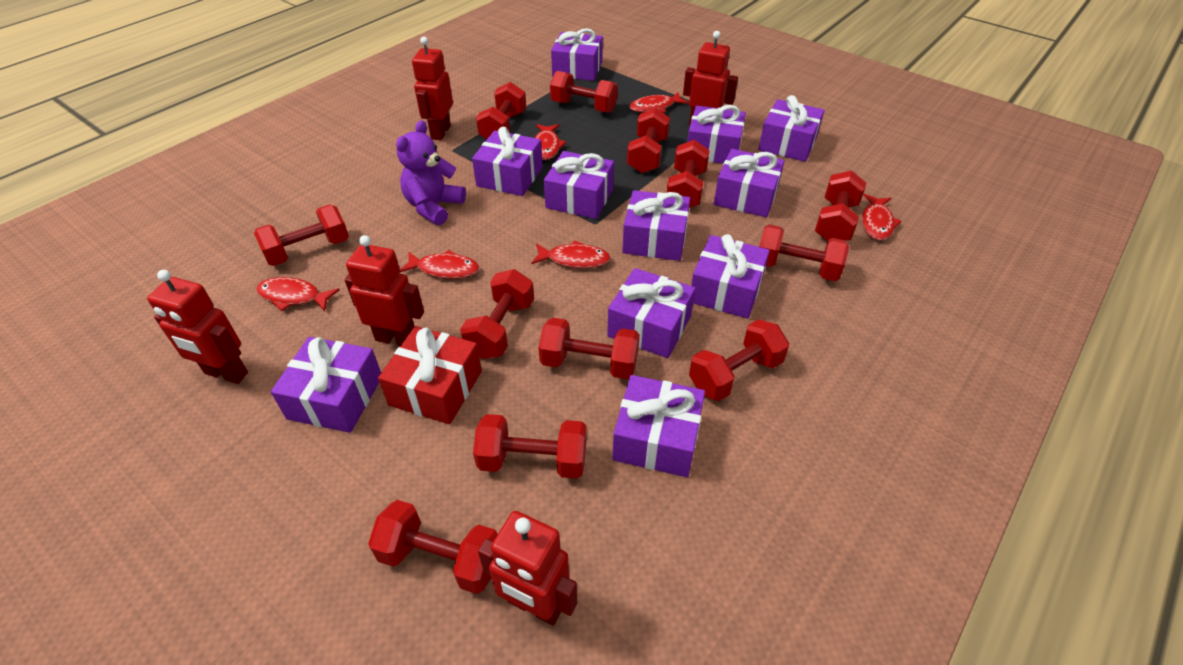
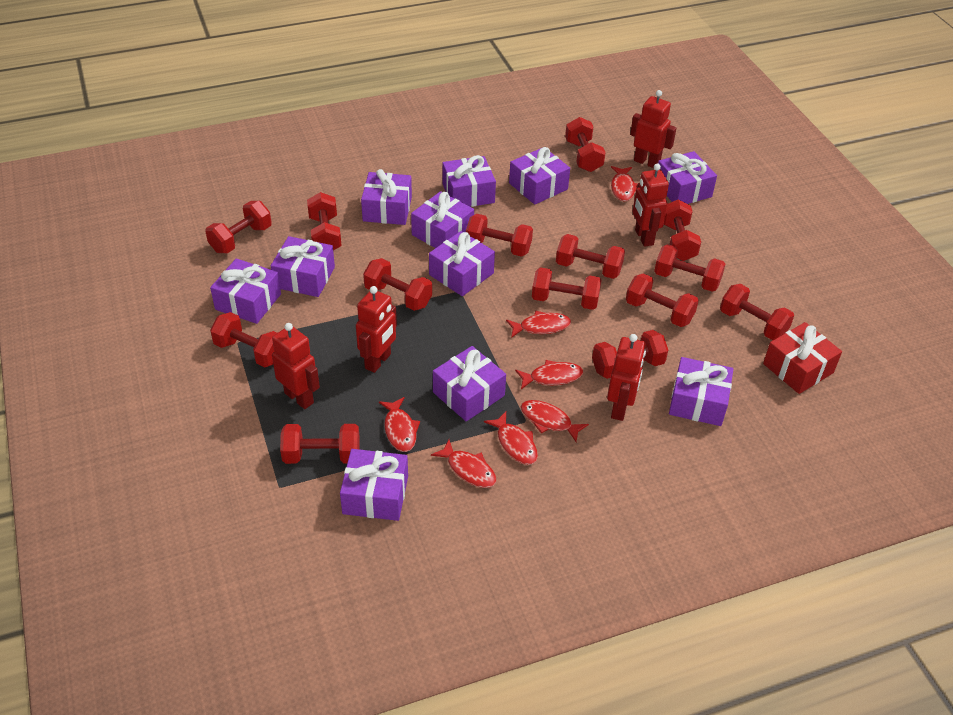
purple teddy bear: [396,120,466,225] = 1 -> none = 0
red dumbbell: [254,204,349,266] [368,500,498,594] [460,269,534,359] [473,414,587,479] [476,82,526,139] [538,317,640,379] [550,71,618,113] [627,108,670,173] [667,140,710,208] [689,319,789,401] [759,224,849,281] [815,170,866,241] = 12 -> [205,201,272,253] [210,312,277,367] [280,424,360,464] [307,192,342,250] [363,258,432,311] [466,214,533,257] [532,267,602,310] [556,234,625,279] [565,117,606,172] [592,330,668,379] [626,273,699,327] [654,244,726,292] [664,199,701,261] [720,284,794,340] = 14
red fish: [256,277,340,311] [400,250,479,279] [531,241,610,268] [535,124,566,160] [629,92,689,113] [862,194,902,240] = 6 -> [379,397,420,452] [431,440,496,488] [484,412,538,465] [506,311,571,338] [515,360,583,389] [520,400,589,442] [611,166,638,201] = 7

